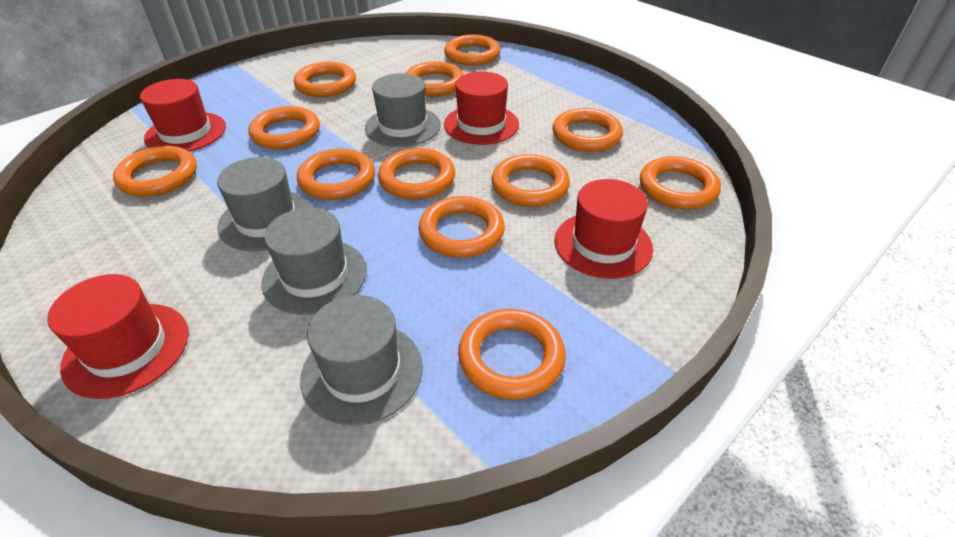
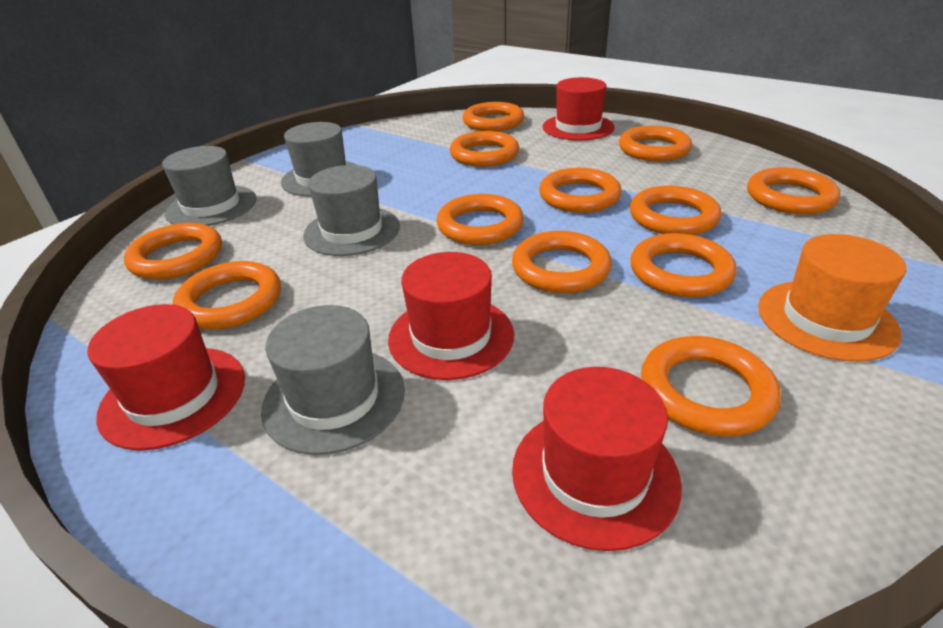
orange hat: none = 0 -> [758,234,906,362] = 1

